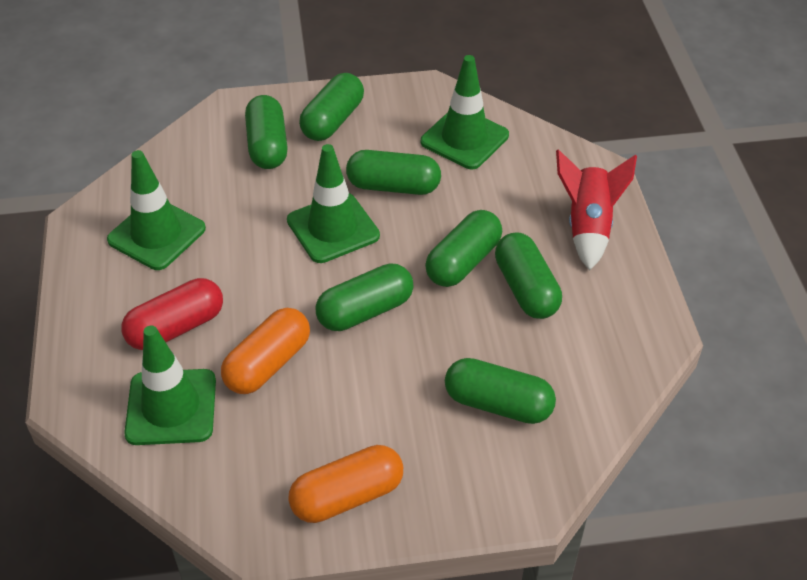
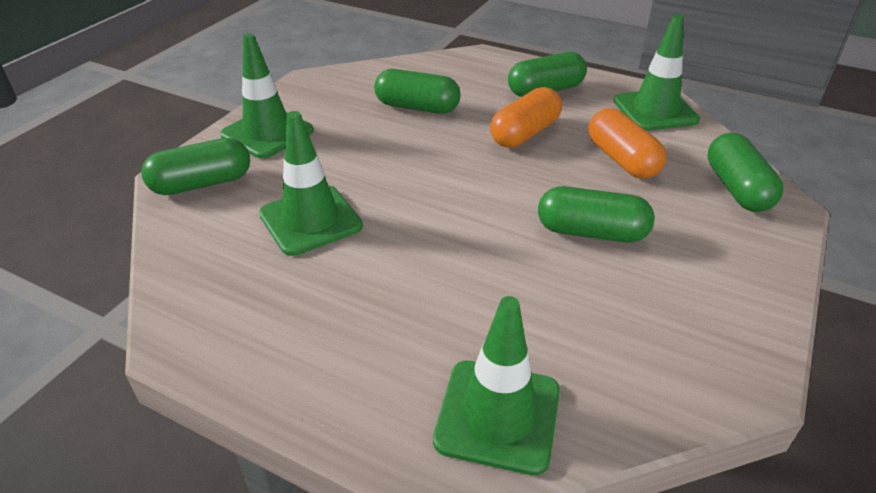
green capsule: [245,95,288,169] [299,73,364,141] [316,263,414,331] [346,150,441,195] [425,210,502,287] [445,358,556,424] [495,232,562,319] = 7 -> [141,138,250,195] [374,69,461,114] [508,52,587,97] [538,186,655,243] [707,133,783,212] = 5
red capsule: [121,278,223,350] = 1 -> none = 0
red rocket: [556,149,637,271] = 1 -> none = 0

